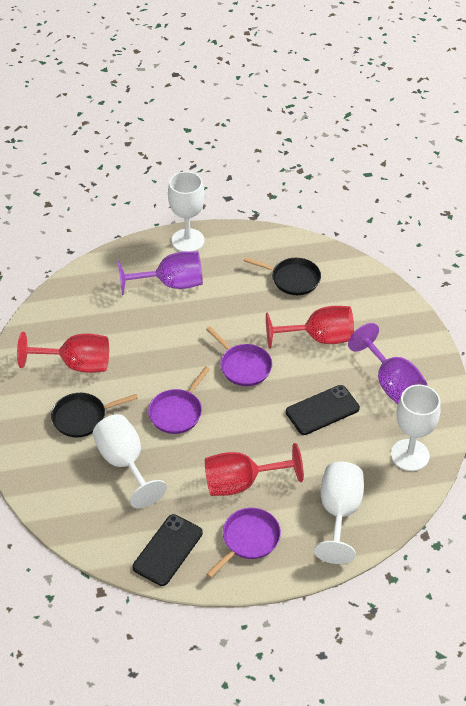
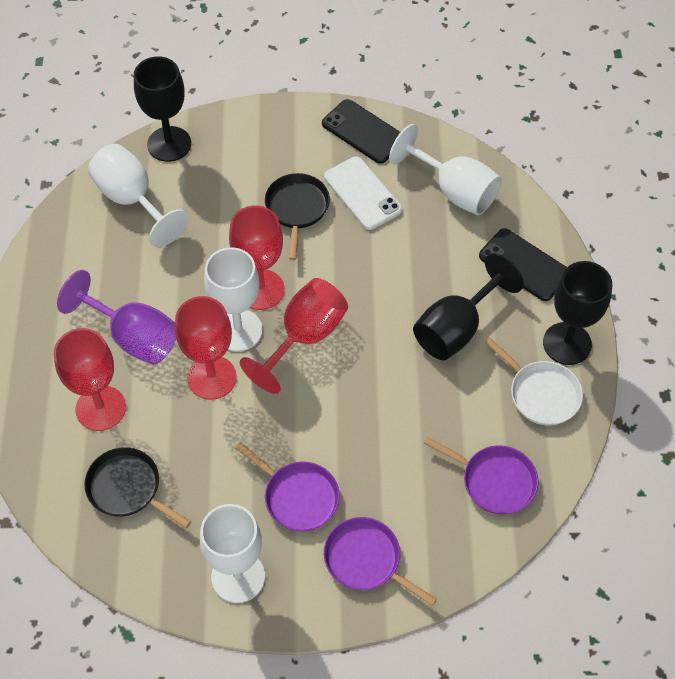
black goblet: none = 0 -> [134,56,191,162] [413,253,524,360] [543,261,612,365] = 3
purple goblet: [118,251,203,295] [348,323,427,404] = 2 -> [57,270,176,365] = 1
red goblet: [17,332,109,373] [205,443,304,496] [266,306,354,348] = 3 -> [54,328,126,431] [175,296,237,400] [229,205,285,310] [240,278,348,394] = 4
white pan: none = 0 -> [484,337,583,425] = 1
white phone: none = 0 -> [324,157,402,230] = 1

